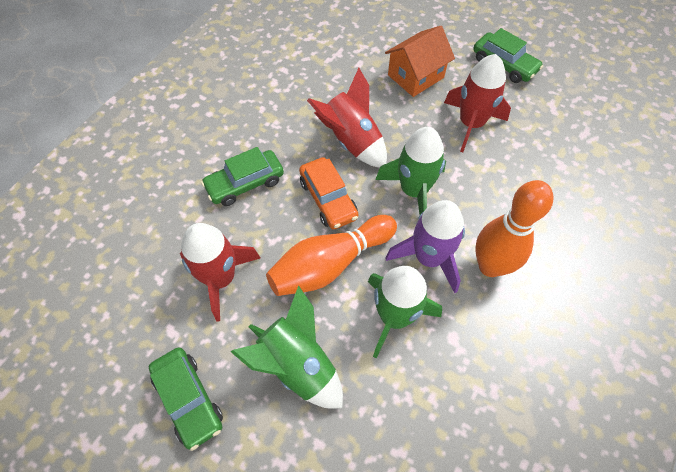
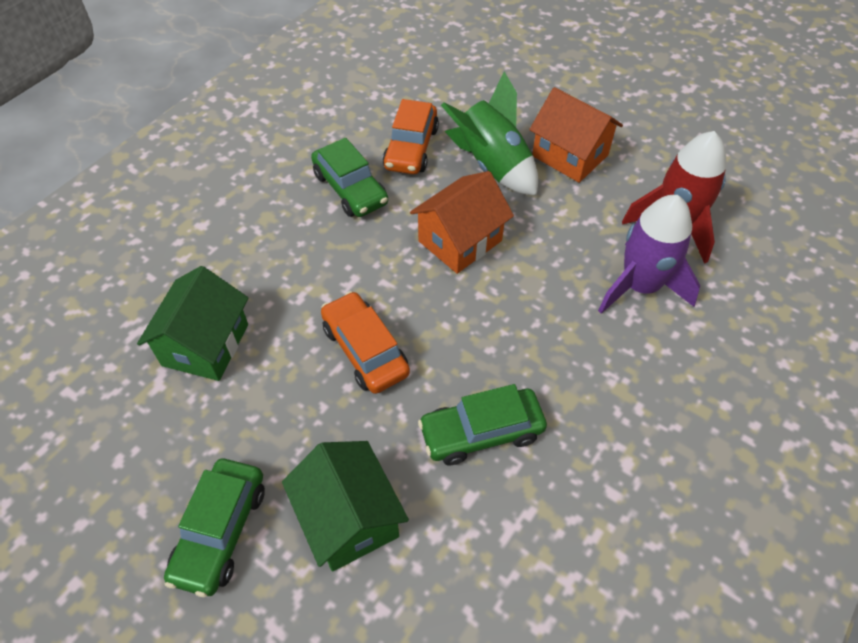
green house: none = 0 -> [137,266,249,381] [282,441,409,572] = 2
green rocket: [231,285,343,409] [368,266,442,359] [375,127,446,215] = 3 -> [441,71,538,196] = 1
orange bowling pin: [266,215,397,296] [475,180,554,277] = 2 -> none = 0
orange car: [299,157,359,230] = 1 -> [321,291,410,394] [383,99,439,174] = 2
orange house: [385,26,455,97] = 1 -> [410,171,514,274] [529,87,623,183] = 2
red rocket: [180,223,261,322] [307,68,387,167] [444,54,511,152] = 3 -> [622,131,727,264] = 1

